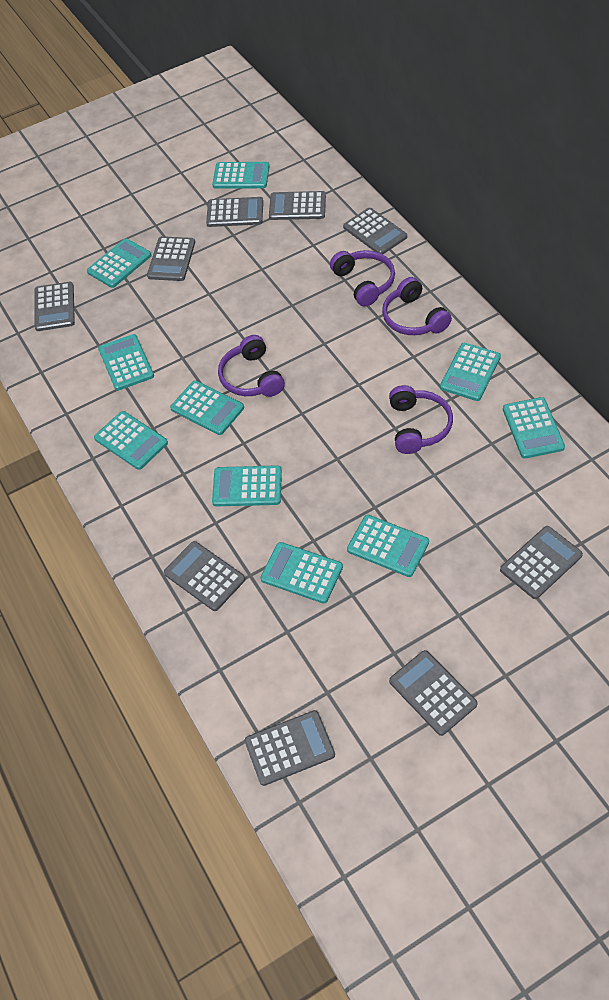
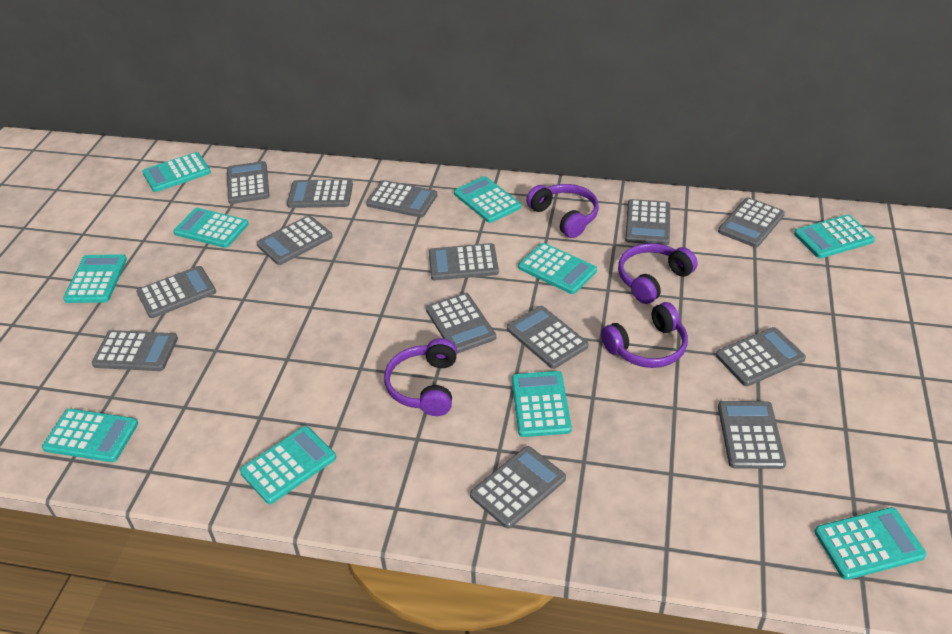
grey calculator: [34,282,75,331] [147,236,195,281] [164,541,245,611] [206,197,263,227] [245,710,335,786] [269,191,326,220] [343,208,407,254] [389,650,478,736] [500,526,583,599] = 9 -> [92,330,178,371] [136,266,216,318] [227,161,269,204] [257,216,332,265] [287,179,353,208] [366,180,437,218] [426,293,496,354] [429,243,499,280] [470,446,566,529] [507,306,588,369] [625,199,670,245] [716,327,806,386] [718,197,785,248] [718,401,786,469] = 14

